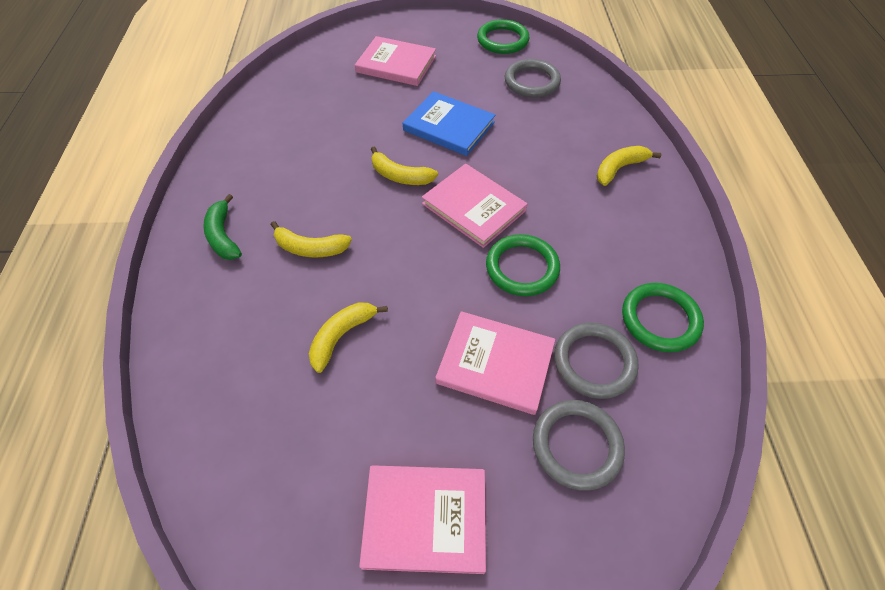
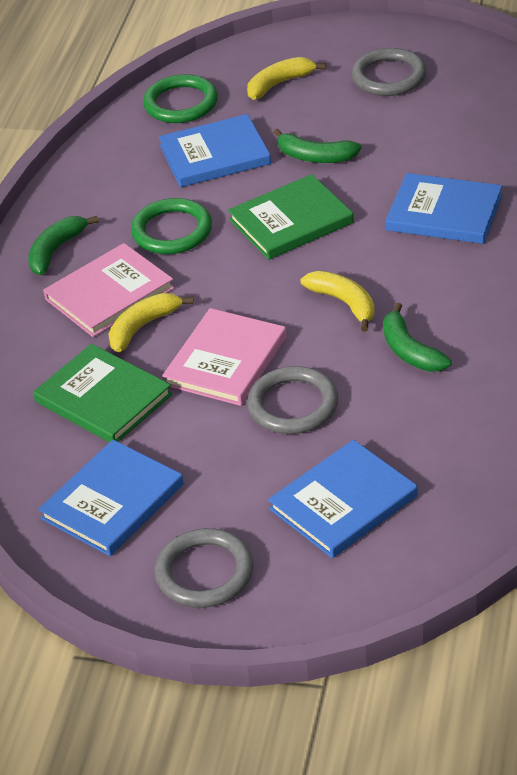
blue book: [403,91,495,156] = 1 -> [38,440,184,556] [159,114,271,187] [268,440,418,558] [386,173,503,244] = 4
green banana: [203,194,242,260] = 1 -> [28,216,99,275] [274,129,362,163] [383,303,452,372] = 3
green book: none = 0 -> [33,344,172,442] [228,174,354,260] = 2
green ring: [477,19,530,54] [486,234,560,296] [622,283,704,352] = 3 -> [131,198,212,254] [143,74,218,123] = 2
pink book: [355,36,436,86] [359,465,486,574] [422,164,527,248] [435,311,555,415] = 4 -> [43,243,174,337] [162,308,287,406] = 2
yellow banana: [271,221,352,258] [309,302,388,373] [371,146,438,185] [597,146,661,186] = 4 -> [108,293,194,352] [247,57,326,100] [300,271,375,332] = 3

